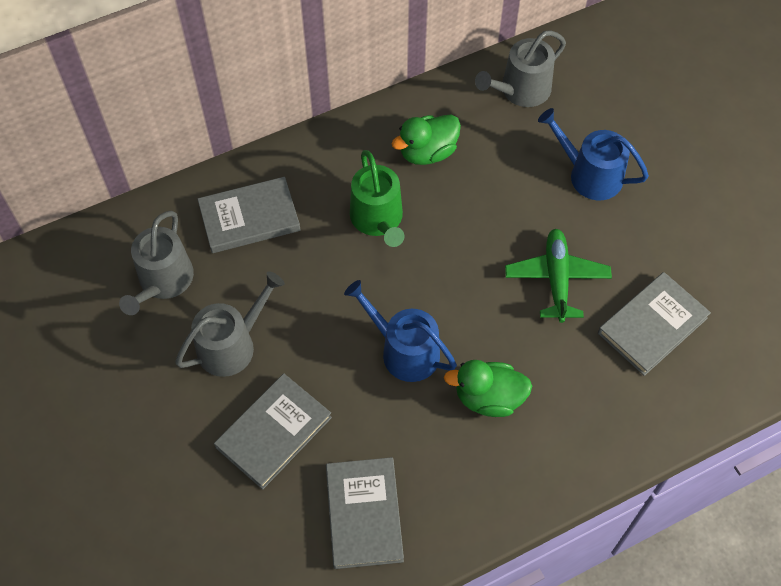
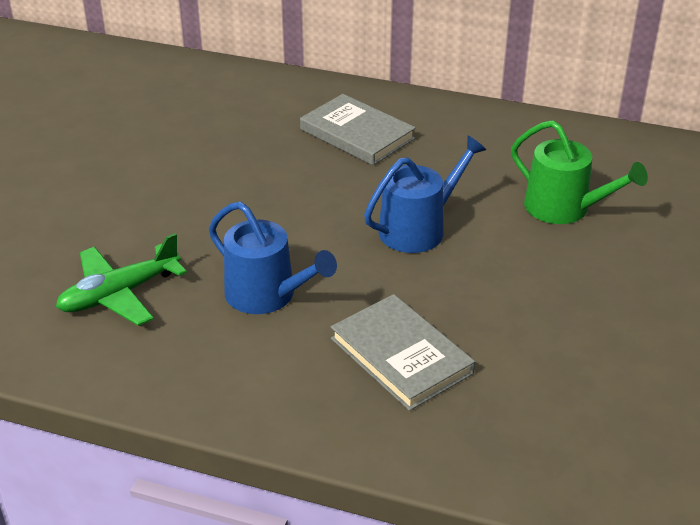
green duck: [391,114,461,165] [444,360,532,417] = 2 -> none = 0
grey book: [197,177,300,253] [214,373,332,490] [326,457,404,569] [598,272,711,376] = 4 -> [300,94,416,165] [331,294,475,411] = 2
grey watering can: [119,211,194,315] [175,271,285,377] [475,30,566,107] = 3 -> none = 0

